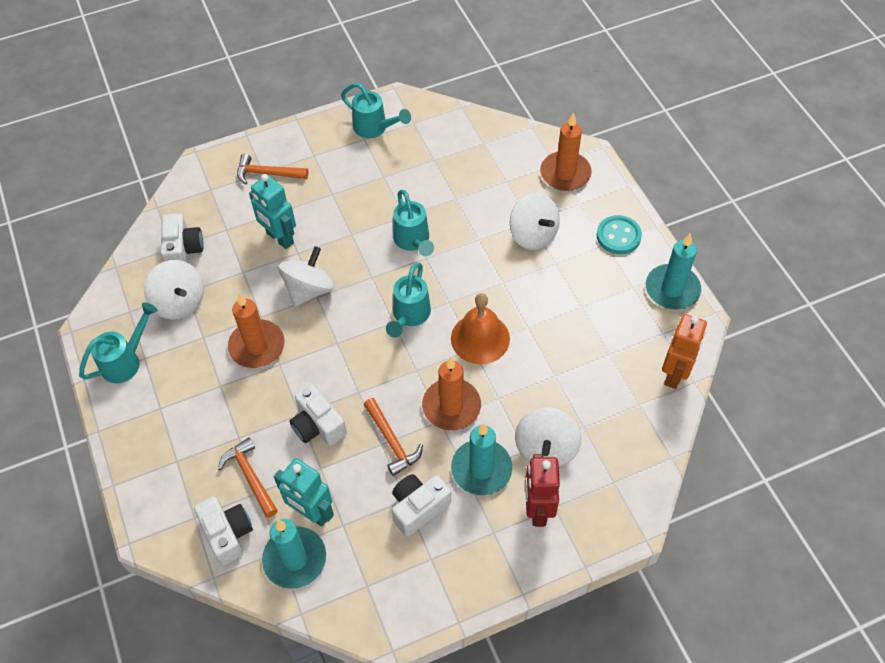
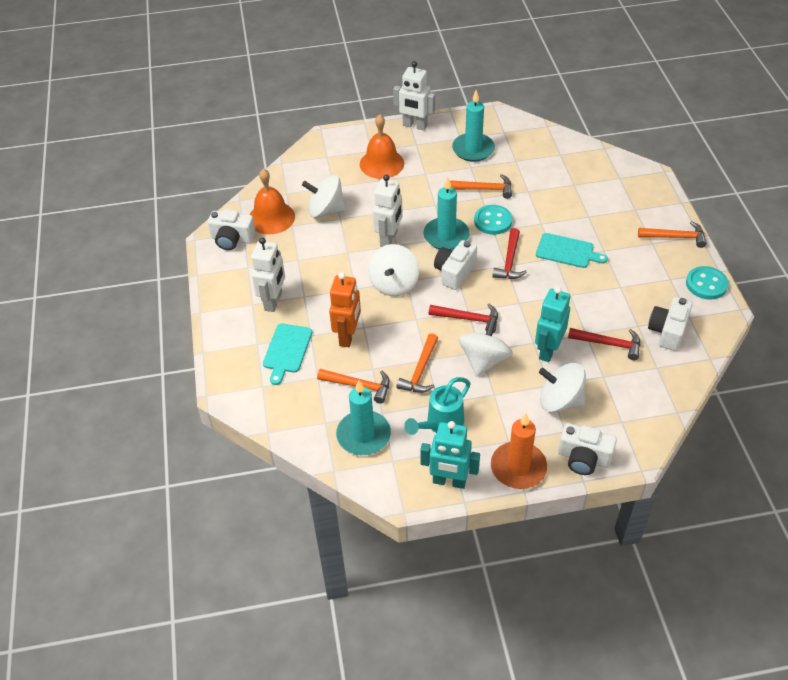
orange bell: [451,293,510,364] = 1 -> [249,169,295,235] [360,114,404,179] = 2
orange candle: [228,293,285,368] [422,357,481,430] [540,112,592,191] = 3 -> [491,413,547,489] = 1
orange hammer: [218,437,278,518] [237,154,308,185] [364,398,423,476] = 3 -> [317,369,390,404] [396,333,438,393] [450,174,512,199] [638,221,707,248] = 4
red hammer: none = 0 -> [429,304,498,333] [493,228,527,279] [568,328,640,360] = 3
red robot: [525,454,560,527] = 1 -> none = 0
turquoise button: [597,215,642,254] = 1 -> [474,205,512,235] [686,266,729,300] = 2
turquoise cutting board: none = 0 -> [263,324,312,385] [536,233,608,268] = 2
turquoise watering can: [79,302,158,383] [341,83,411,138] [386,263,431,337] [393,190,434,256] = 4 -> [404,377,471,435] = 1
white robot: none = 0 -> [251,238,285,312] [373,174,403,247] [393,61,435,130] = 3

